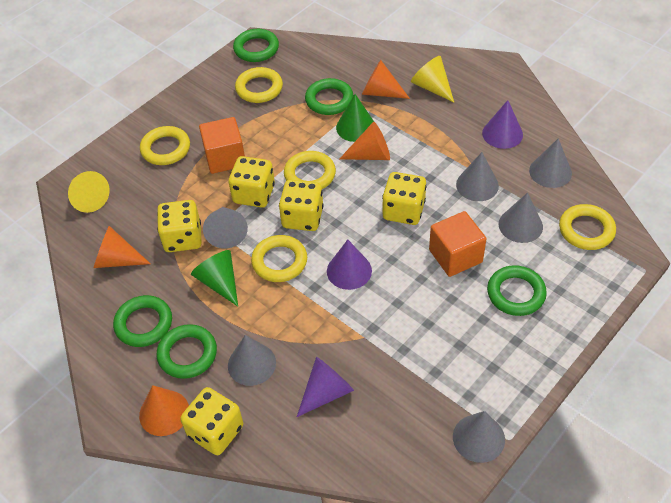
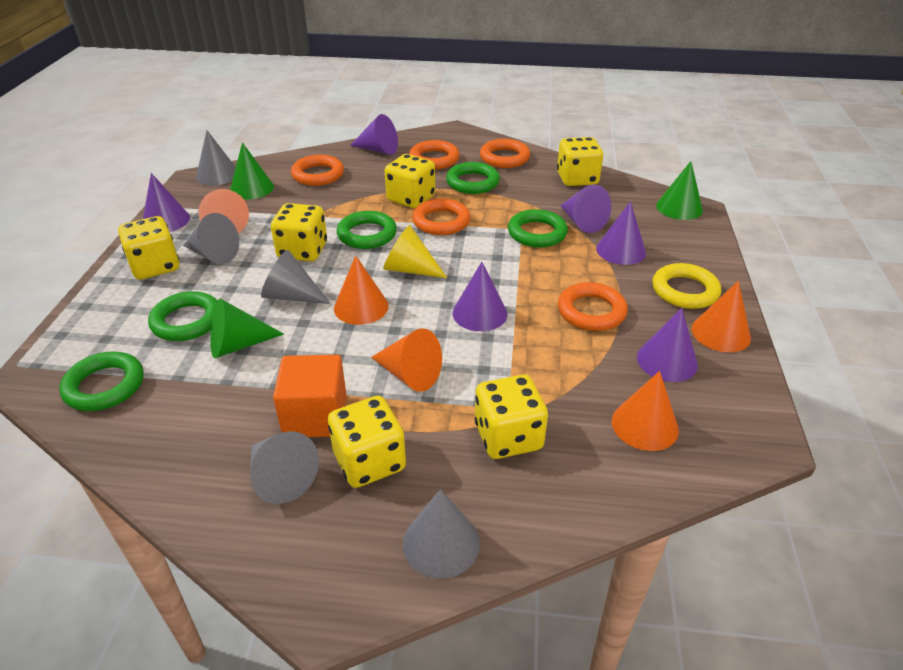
green cone: [191,250,238,306] [336,94,374,142] = 2 -> [210,298,284,358] [230,142,274,200] [656,161,703,220] = 3
grey cone: [203,207,248,248] [228,335,276,386] [453,411,505,463] [456,152,499,201] [499,193,543,243] [529,138,572,188] = 6 -> [183,213,239,264] [196,130,236,186] [250,431,319,504] [261,250,331,304] [403,489,480,579] = 5
orange cone: [94,226,151,268] [139,385,189,436] [340,122,390,160] [362,60,410,99] = 4 -> [199,189,249,234] [334,255,389,325] [371,328,442,392] [612,371,679,451] [692,281,751,352] = 5
orange cube: [199,117,245,174] [429,211,486,277] = 2 -> [273,355,347,437] = 1
orange ring: none = 0 -> [291,155,344,186] [409,140,460,170] [412,199,471,235] [480,139,530,168] [558,282,628,331] = 5
purple cone: [297,357,354,417] [327,240,372,290] [482,100,523,149] = 3 -> [143,173,190,232] [350,114,398,155] [453,262,508,331] [560,184,611,233] [596,201,646,265] [637,308,698,382] = 6
yellow cone: [68,171,110,213] [411,56,454,102] = 2 -> [383,225,447,278] = 1
yellow dice: [157,200,202,252] [180,387,243,455] [229,156,275,208] [279,180,323,231] [382,172,426,225] = 5 -> [118,216,179,280] [271,203,327,261] [328,396,406,488] [384,154,435,208] [475,374,548,459] [557,137,603,186] = 6
yellow ring: [140,126,190,165] [235,67,283,103] [251,235,307,282] [284,151,336,189] [559,204,616,250] = 5 -> [652,263,721,309] = 1

